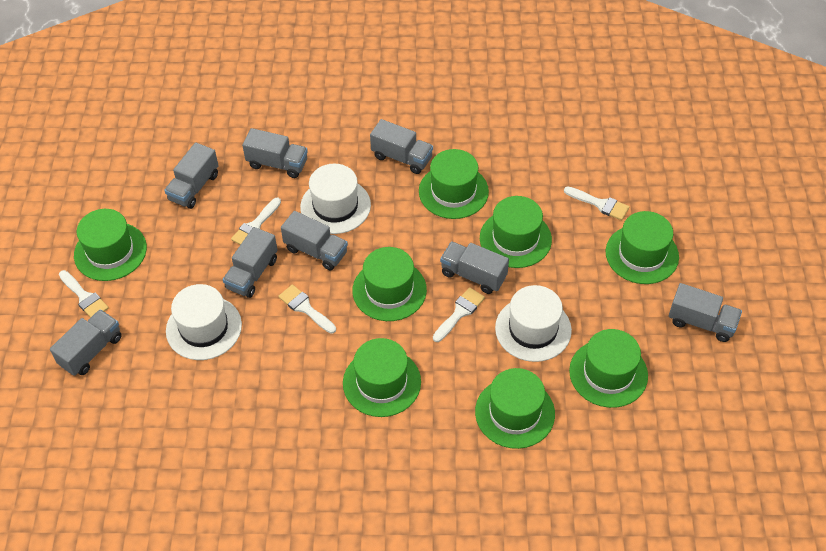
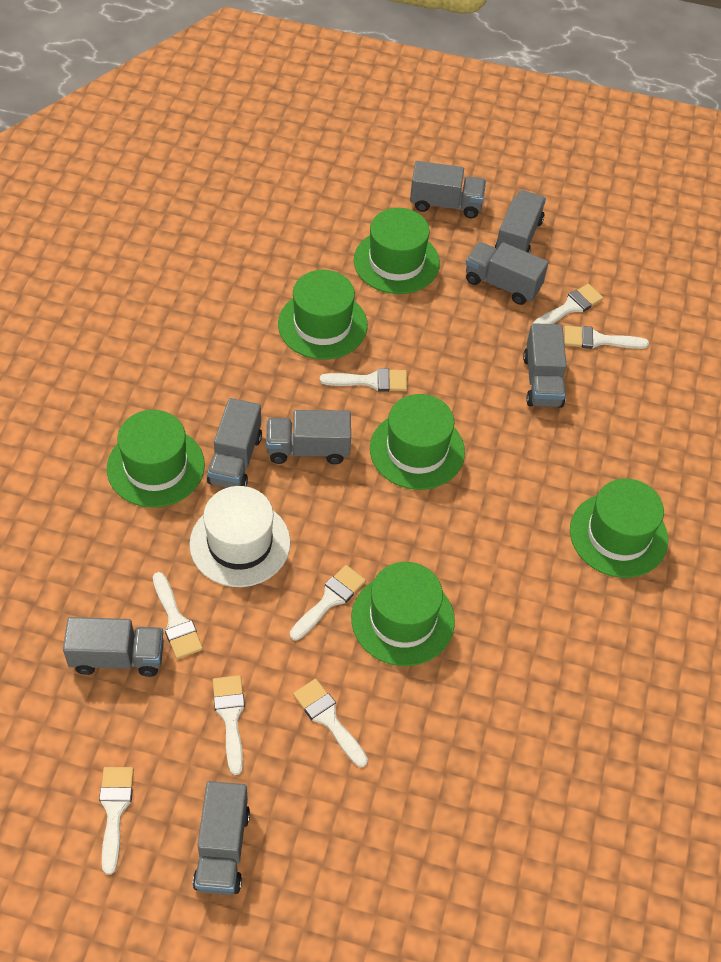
green hat: [74,209,147,281] [343,338,421,417] [352,247,427,321] [419,149,489,219] [475,368,555,449] [480,196,552,268] [569,329,648,408] [606,211,679,284] = 8 -> [107,410,205,508] [278,270,368,360] [351,562,455,666] [354,208,440,294] [370,394,465,490] [570,479,668,578] = 6
white brush: [59,270,109,318] [231,198,281,245] [278,285,336,334] [433,287,485,342] [564,186,629,220] = 5 -> [99,767,134,875] [153,572,203,659] [213,675,245,775] [290,565,366,640] [293,679,368,767] [320,368,407,392] [533,284,603,324] [564,326,649,349] = 8
white hat: [166,284,242,360] [300,164,371,234] [495,285,572,362] = 3 -> [189,486,291,587] = 1

